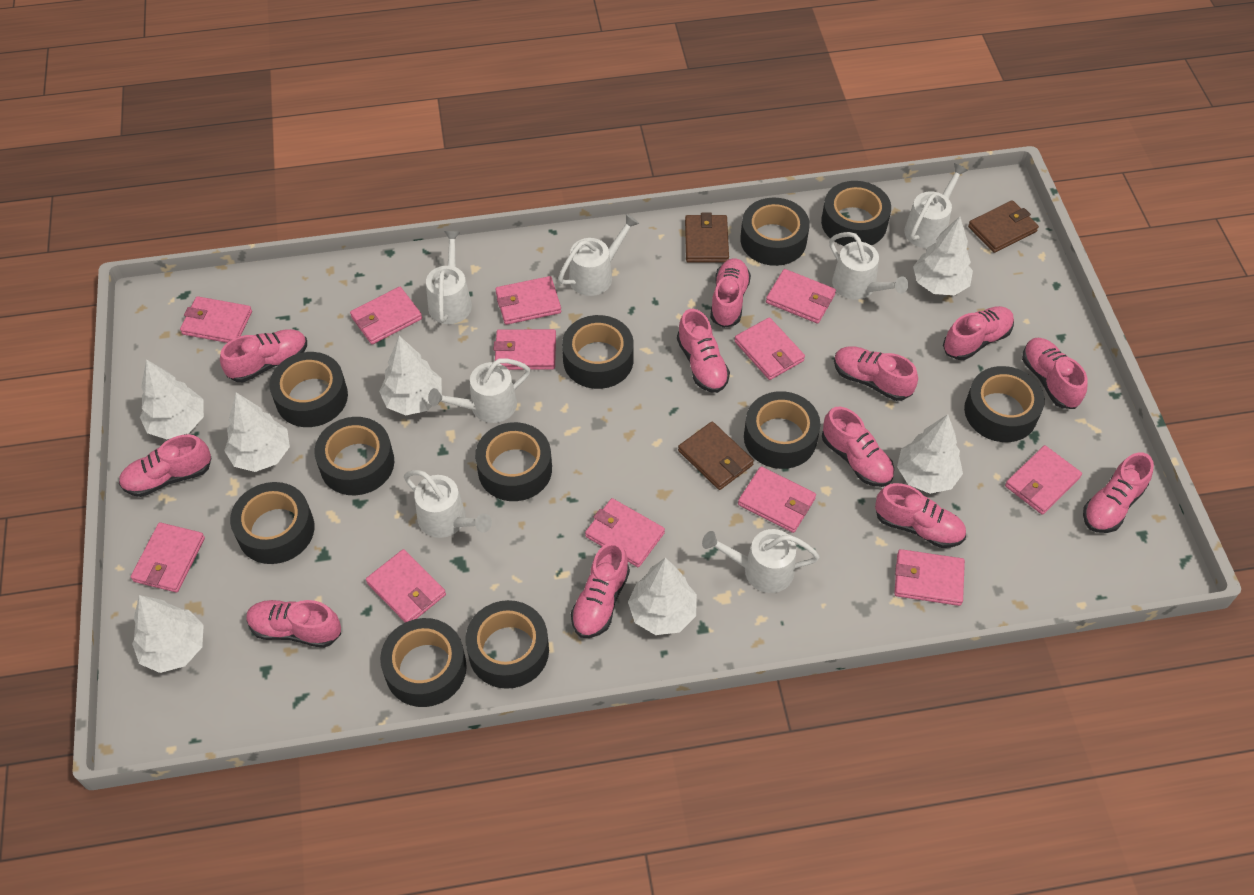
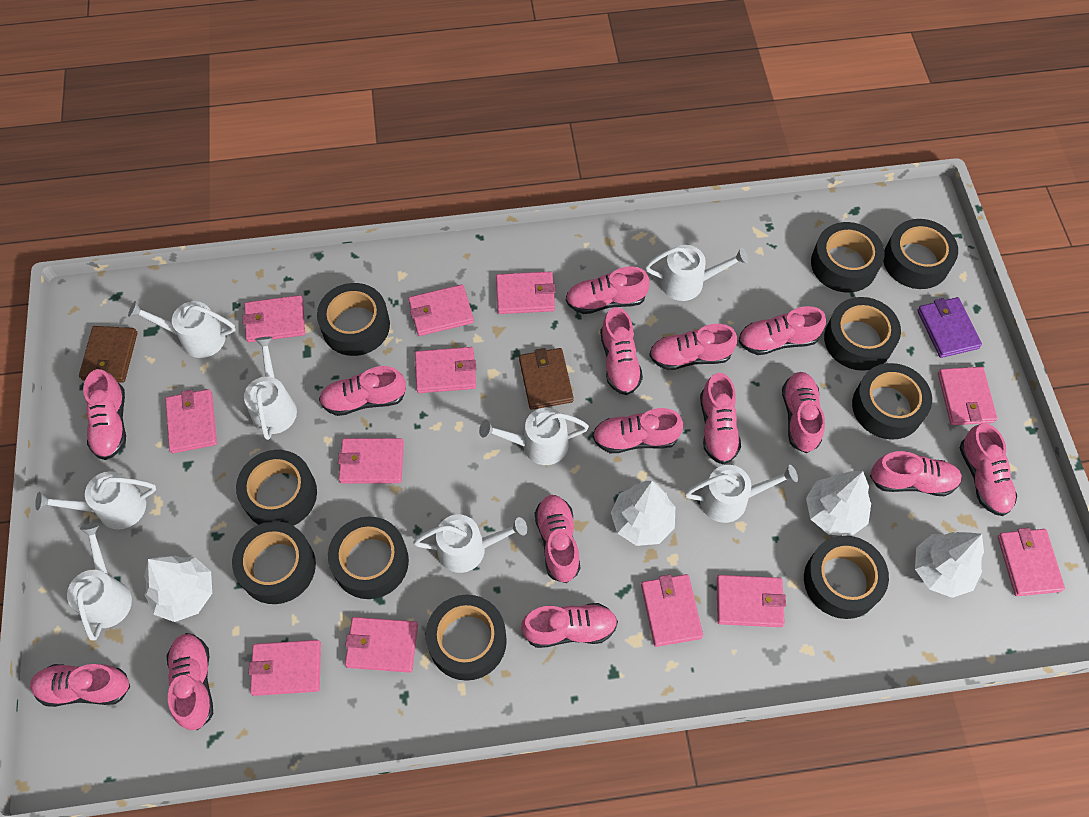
black tape: [230,482,314,564] [269,352,348,427] [314,417,394,495] [380,618,467,707] [465,600,549,689] [475,422,552,501] [562,315,634,389] [740,198,810,266] [744,391,820,469] [821,181,891,246] [964,366,1045,442] = 11 -> [232,521,316,604] [236,450,317,526] [317,283,390,356] [328,516,409,599] [426,595,507,681] [804,535,889,619] [811,222,885,293] [824,297,901,371] [852,363,932,440] [883,219,958,289] = 10
brown wallet: [678,422,754,490] [685,212,729,262] [968,200,1039,253] = 3 -> [79,326,137,383] [519,348,574,410] = 2
pink shoe: [119,434,212,497] [220,329,307,382] [246,600,341,648] [571,542,630,638] [677,309,730,393] [710,258,751,328] [822,407,894,487] [834,346,918,401] [875,483,966,548] [943,306,1014,360] [1022,338,1088,409] [1083,452,1154,533] = 12 -> [30,664,130,707] [83,369,126,460] [167,633,213,730] [319,366,406,416] [521,603,618,648] [535,495,580,583] [566,266,650,314] [592,408,683,453] [600,307,643,395] [649,324,737,370] [700,373,741,464] [738,306,826,355] [782,372,825,453] [870,451,962,496] [960,423,1017,516] = 15
purple wallet: none = 0 -> [917,297,982,358] = 1
white tree: [132,595,204,673] [140,359,204,439] [224,392,290,472] [379,336,442,415] [628,558,697,635] [897,414,963,494] [913,216,973,295] = 7 -> [144,556,212,622] [611,481,675,546] [806,471,871,536] [915,532,984,598] = 4
white watering can: [404,470,492,538] [426,231,472,324] [428,358,530,423] [558,214,639,296] [702,529,820,593] [829,232,908,300] [904,163,968,248] = 7 -> [35,471,156,530] [67,523,132,641] [128,301,236,358] [244,337,297,440] [413,514,527,573] [479,408,589,465] [645,245,748,301] [685,465,798,523] = 8

